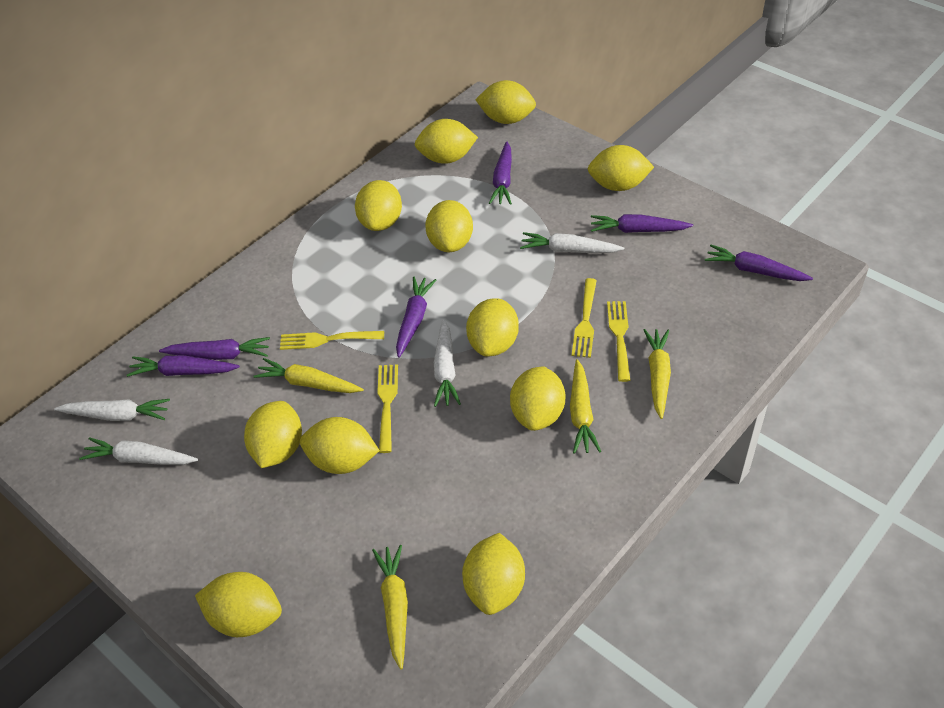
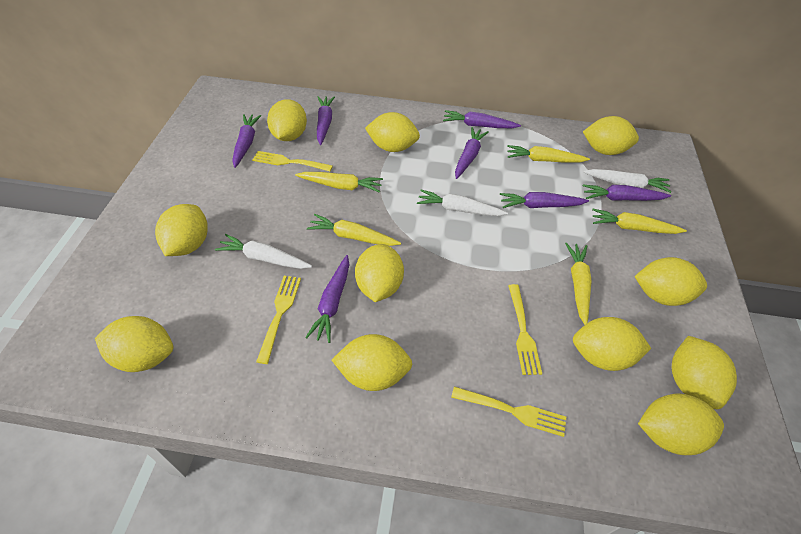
purple carrot: [127,355,240,377] [159,337,270,360] [396,277,436,358] [489,141,512,205] [591,214,693,233] [705,245,813,281] = 6 -> [232,114,261,168] [305,255,349,343] [317,96,335,145] [443,110,521,128] [455,127,489,179] [500,192,589,208] [583,185,671,201] = 7
white carrot: [54,399,170,421] [79,437,198,465] [434,319,461,407] [520,232,624,253] = 4 -> [215,234,312,269] [417,190,508,216] [583,169,672,193] = 3
yellow carrot: [253,358,364,393] [372,545,408,670] [570,359,601,454] [644,329,671,419] = 4 -> [295,172,383,193] [307,214,401,246] [507,145,590,163] [565,243,591,325] [592,209,687,234] = 5

